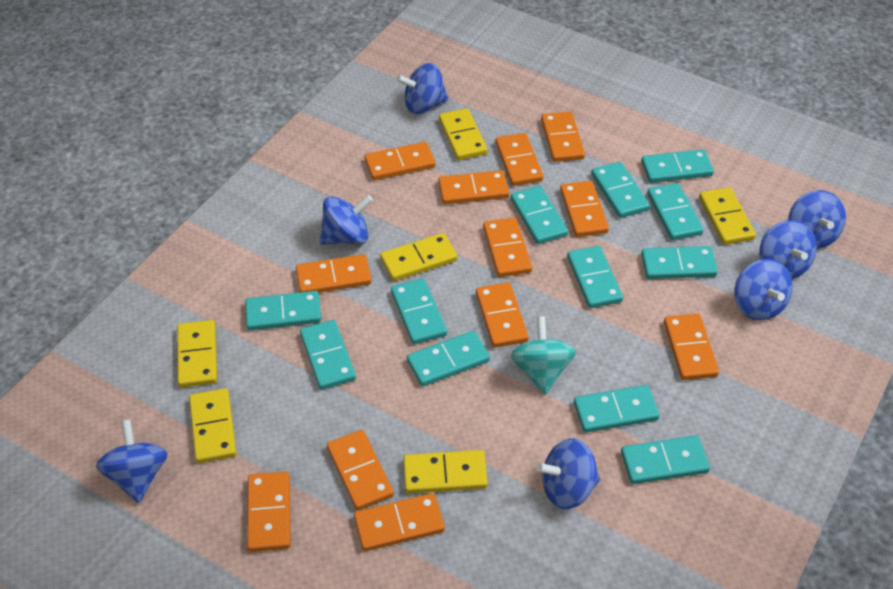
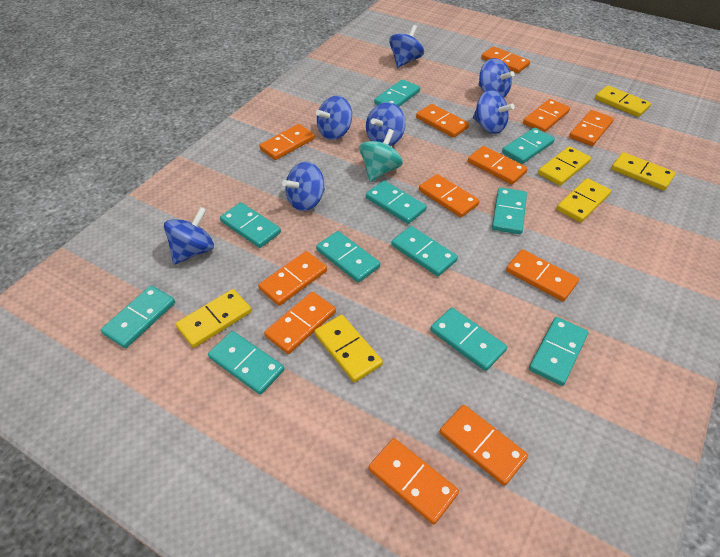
turquoise domino: [245,291,321,331] [300,320,356,390] [391,278,447,344] [407,331,490,386] [511,186,568,244] [567,246,623,308] [574,385,660,433] [591,162,650,218] [621,435,710,484] [641,149,714,183] [641,246,718,279] [647,183,704,240] = 12 -> [101,285,175,348] [208,331,284,395] [220,202,281,248] [316,231,380,283] [366,181,427,224] [374,79,420,107] [391,226,458,276] [430,308,507,371] [492,187,527,234] [502,128,555,164] [529,317,588,386] = 11

